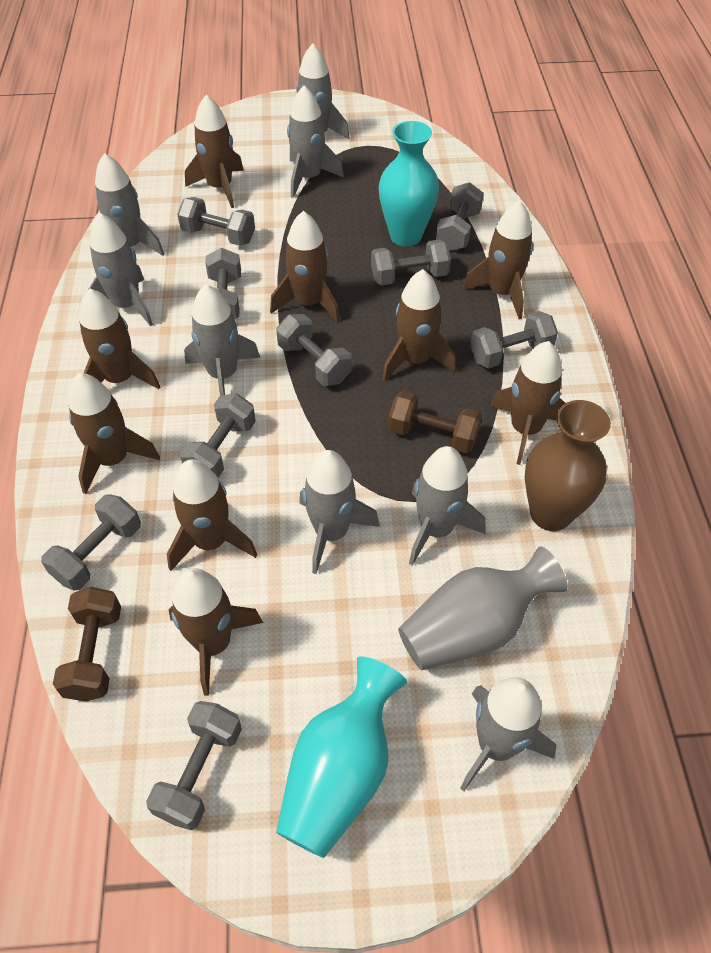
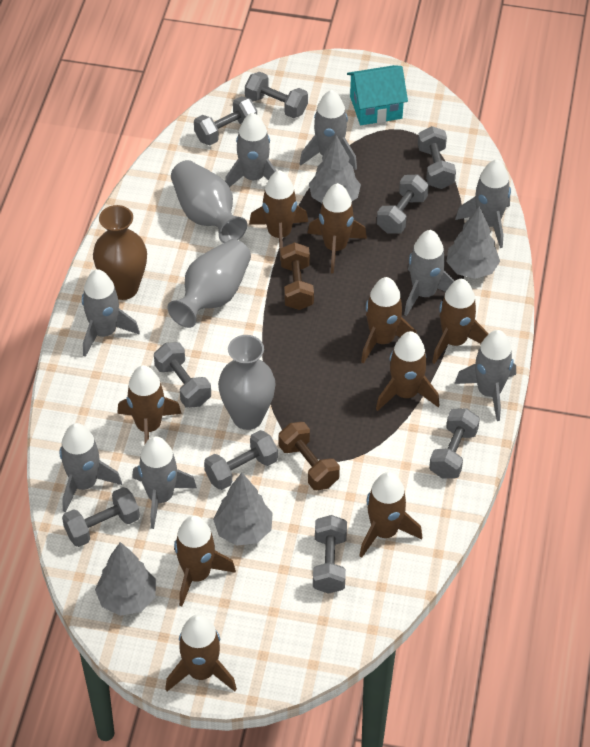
grey tree: none = 0 -> [95,542,156,616] [213,473,272,546] [309,135,361,203] [446,206,500,279] = 4
grey vase: [398,546,568,670] = 1 -> [168,239,251,328] [171,160,247,243] [218,335,276,430] = 3
turquoise house: none = 0 -> [347,65,408,125] = 1
turquoise vase: [276,657,407,858] [379,121,439,247] = 2 -> none = 0

